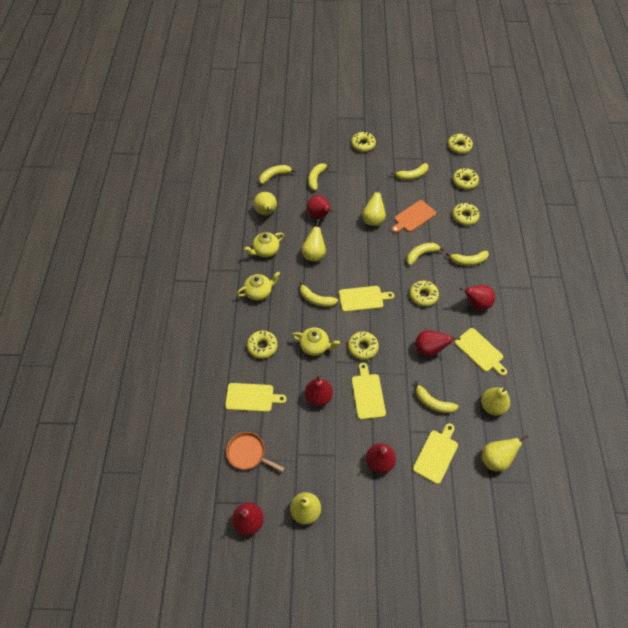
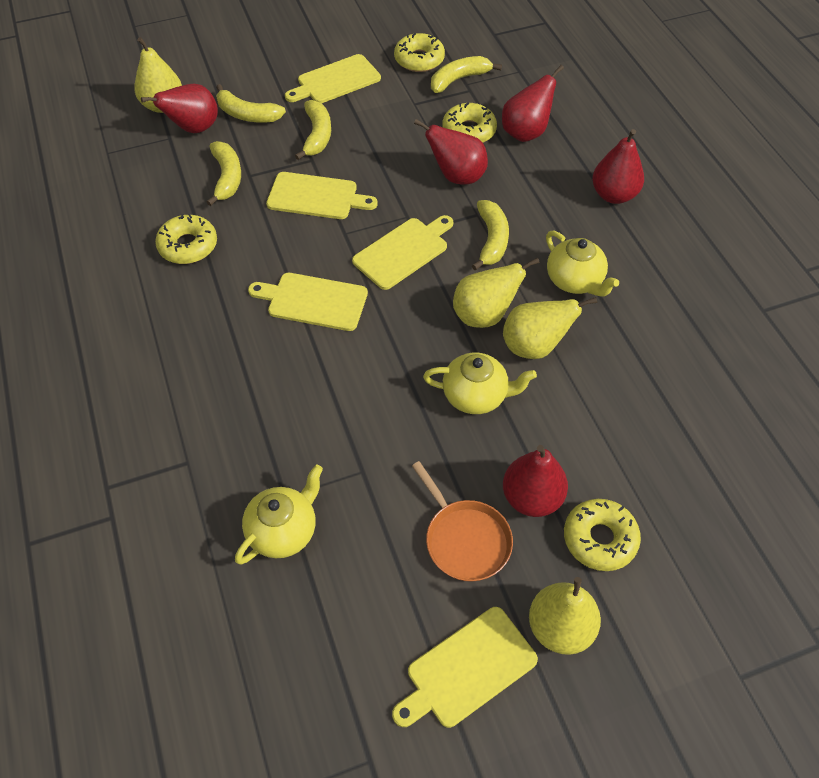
orange cutting board: [391,200,436,233] = 1 -> none = 0
red pear: [232,502,264,535] [305,375,333,406] [307,195,333,219] [366,443,396,474] [415,330,460,357] [460,285,495,310] = 6 -> [141,84,218,133] [414,119,488,185] [502,65,564,142] [503,445,568,517] [592,129,644,204] = 5
yellow banana: [259,165,296,184] [300,281,338,307] [308,163,331,191] [391,163,428,180] [407,243,445,265] [415,380,459,413] [446,251,489,266] = 7 -> [207,141,241,206] [216,84,286,123] [295,100,331,160] [431,56,502,93] [472,200,509,270] = 5
yellow donut: [247,330,278,359] [348,331,379,360] [351,132,376,152] [410,281,439,307] [448,134,473,154] [452,203,480,225] [453,168,479,190] = 7 -> [155,214,217,264] [394,33,445,72] [442,102,497,143] [564,499,641,571] = 4
yellow pear: [254,192,277,215] [290,492,321,525] [301,219,326,262] [362,185,386,226] [481,387,510,415] [482,435,529,471] = 6 -> [134,37,182,113] [453,257,540,328] [503,297,597,359] [529,577,601,655] = 4

